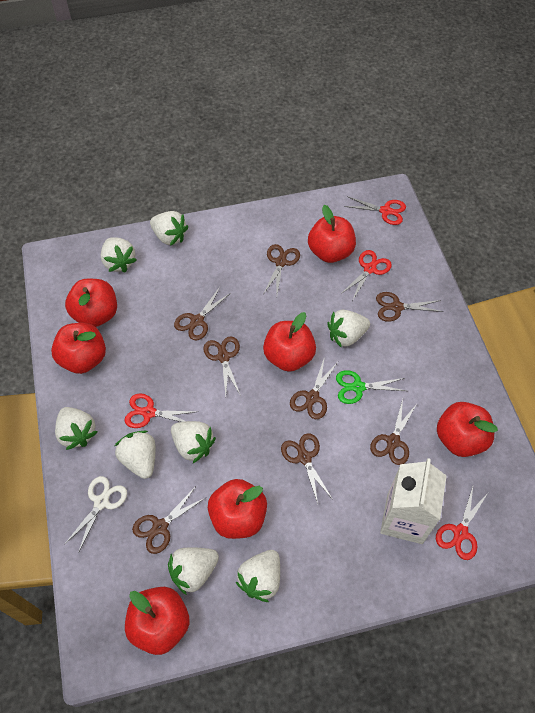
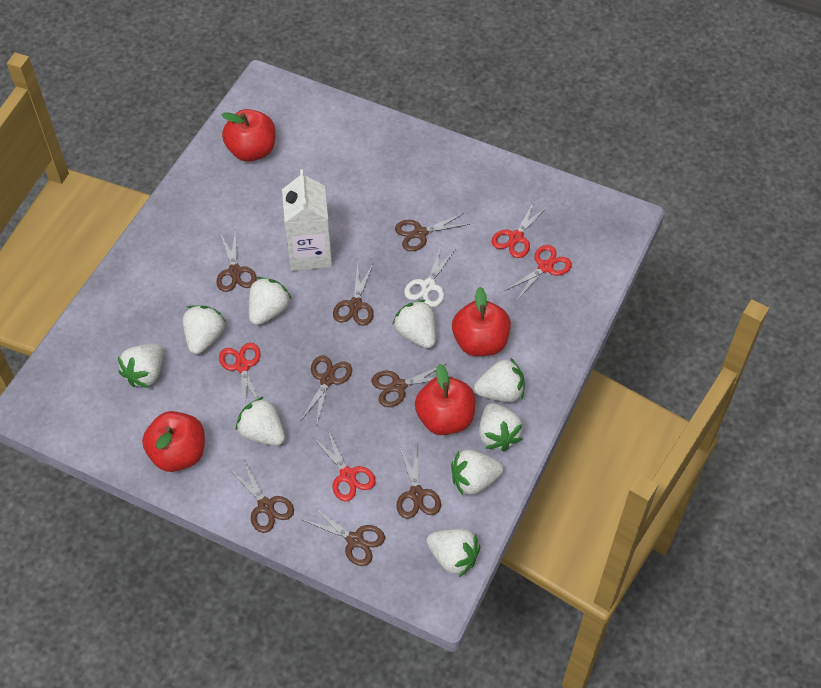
green scissors: [336,370,406,404] = 1 -> none = 0
red apple: [51,323,106,374] [65,279,117,327] [125,587,190,655] [208,479,267,539] [263,312,316,372] [308,205,356,263] [437,402,498,457] = 7 -> [142,411,205,472] [221,109,275,162] [415,364,475,435] [452,287,511,356] = 4
white strawberry: [55,407,98,450] [101,237,137,272] [115,431,156,479] [150,211,188,246] [168,547,219,595] [171,421,216,463] [236,550,280,602] [327,310,370,348] = 8 -> [118,344,163,388] [183,306,225,354] [236,397,285,446] [249,277,292,325] [393,300,436,348] [427,528,480,578] [451,450,503,495] [474,357,524,402] [479,403,523,451] = 9

